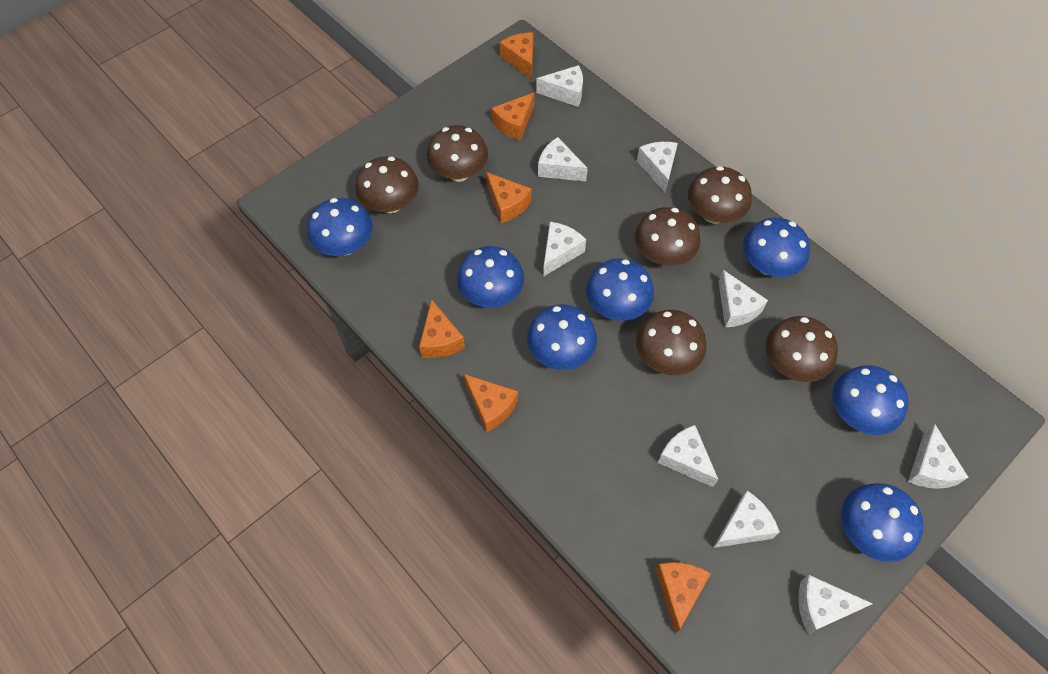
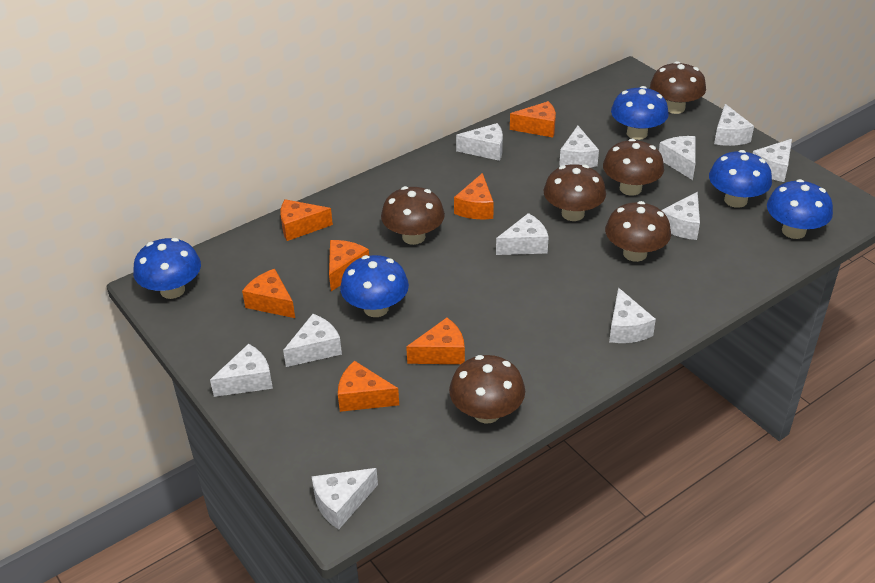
blue mushroom: [307,198,373,256] [457,246,524,308] [527,305,597,370] [586,258,654,321] [743,218,810,277] [832,365,908,435] [841,483,924,562] = 7 -> [133,238,201,299] [340,255,409,317] [611,86,669,140] [709,150,772,208] [767,179,833,239] = 5
orange cheese: [419,299,465,358] [464,374,518,432] [486,172,531,223] [492,93,534,141] [500,32,533,79] [656,562,711,634] = 6 -> [242,269,295,318] [280,199,333,241] [329,240,369,291] [338,361,399,412] [406,318,465,364] [454,173,494,219] [510,101,556,138] = 7
white cheese: [536,65,583,107] [538,137,588,181] [543,222,586,277] [637,142,678,193] [658,425,718,487] [713,491,780,548] [719,270,768,327] [798,575,873,633] [908,424,969,489] = 9 -> [210,344,273,397] [283,314,342,367] [312,468,378,529] [456,123,503,161] [496,213,549,255] [559,126,599,168] [609,288,656,343] [659,136,696,180] [661,192,700,240] [714,104,754,146] [753,139,792,182] = 11

